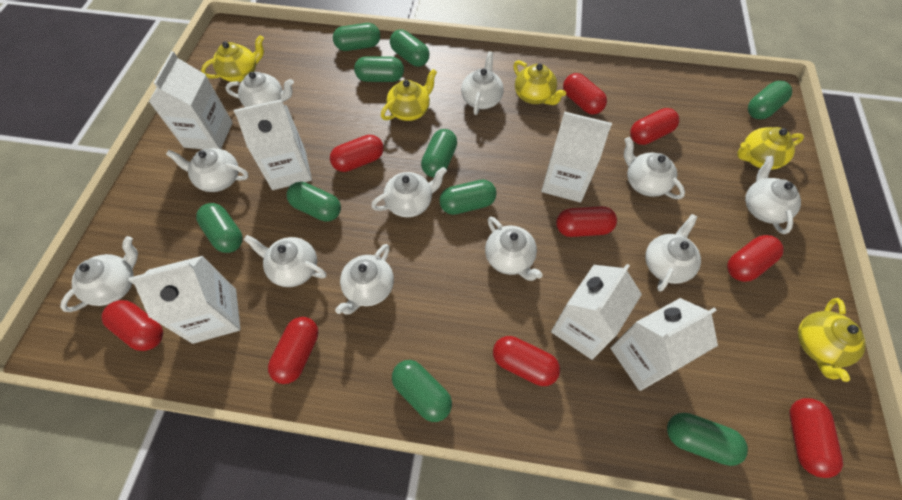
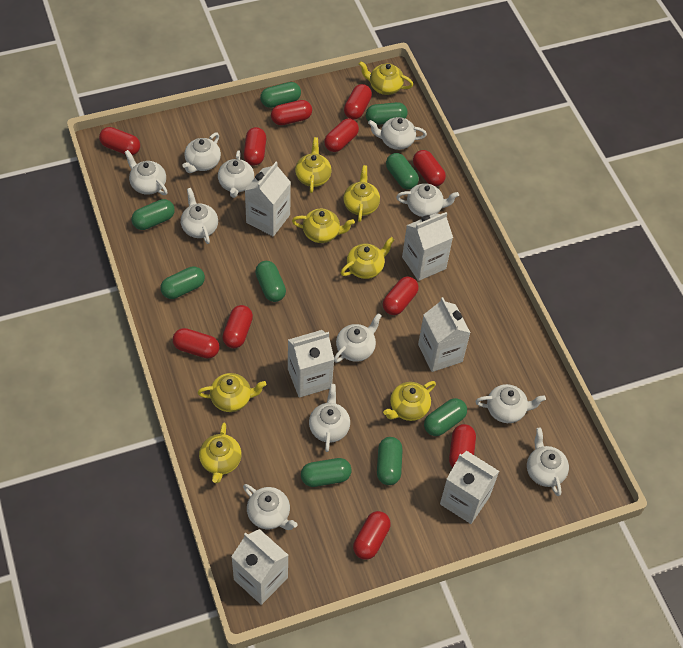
green capsule: [196,203,243,253] [287,182,341,222] [333,23,380,51] [354,56,404,82] [390,30,430,67] [392,360,452,422] [421,129,457,177] [439,180,497,215] [667,413,748,466] [748,81,792,119] = 10 -> [132,199,175,230] [161,266,205,299] [255,261,286,302] [260,82,301,108] [301,458,352,487] [366,102,408,125] [377,437,403,485] [386,153,419,190] [424,398,467,436] = 9
red capsule: [101,300,163,351] [268,317,318,384] [330,135,384,172] [493,336,560,386] [556,206,617,237] [563,73,607,115] [630,108,679,145] [727,235,784,282] [790,398,843,478] = 9 -> [99,127,140,155] [173,328,220,359] [222,305,253,348] [244,127,266,166] [271,100,312,125] [324,118,359,152] [344,84,372,120] [353,511,391,560] [383,277,419,315] [413,150,446,186] [449,424,476,468] = 11
yellow teapot: [201,35,264,82] [381,69,437,121] [513,60,566,105] [737,127,804,170] [798,298,866,382] = 5 -> [197,373,267,412] [199,423,241,483] [292,209,355,243] [295,137,332,193] [341,237,394,279] [343,165,380,222] [359,61,413,95] [383,381,436,421] = 8

